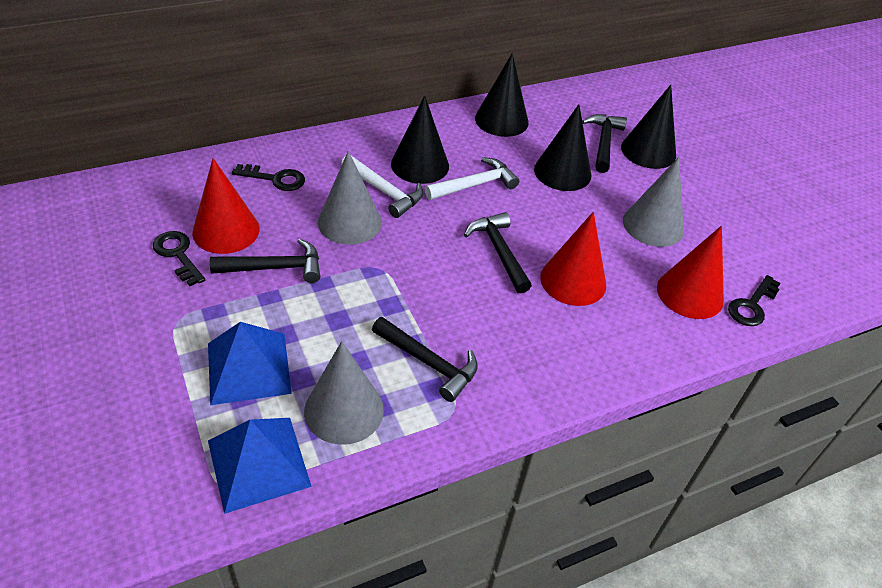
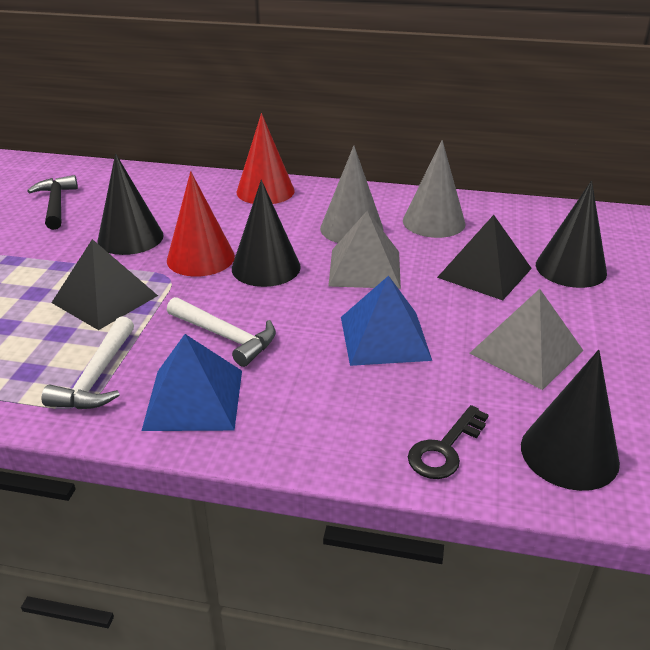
black hammer: [210,239,320,283] [372,317,478,402] [464,212,532,293] [582,114,627,173] = 4 -> [27,175,78,230] = 1
black key: [153,231,205,286] [232,164,305,191] [728,275,781,326] = 3 -> [408,405,488,479] = 1
black pyramid: none = 0 -> [52,239,158,330] [437,215,532,300] = 2
grey cone: [304,341,384,445] [318,151,382,244] [623,157,684,247] = 3 -> [320,146,384,243] [403,140,465,238] = 2
grey pyramid: none = 0 -> [328,211,401,289] [470,289,584,390] = 2
red cone: [192,158,260,254] [540,212,606,306] [657,226,724,319] = 3 -> [167,171,235,276] [237,113,295,204] = 2

